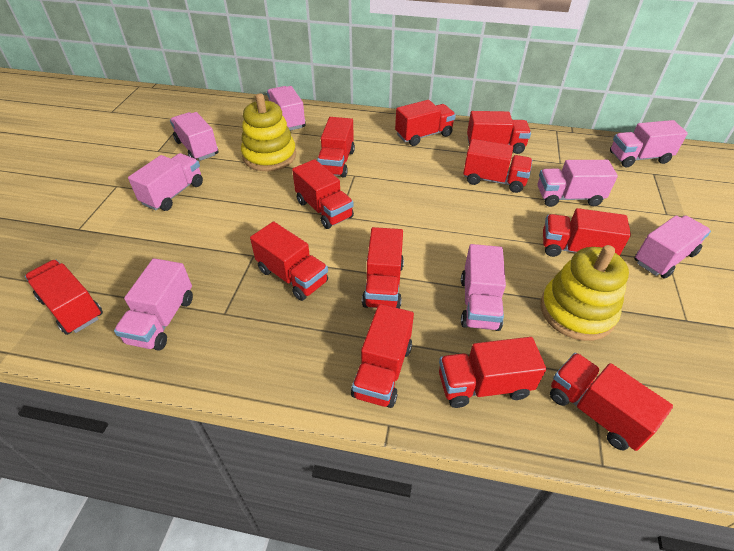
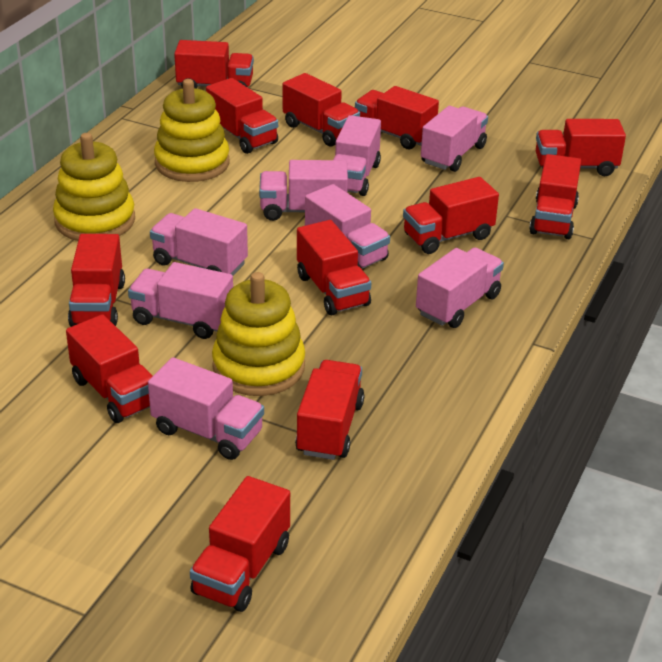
yellow stacking toy: [241,93,296,171] [540,245,629,341] = 2 -> [53,133,135,241] [154,79,230,182] [212,272,305,396] = 3

